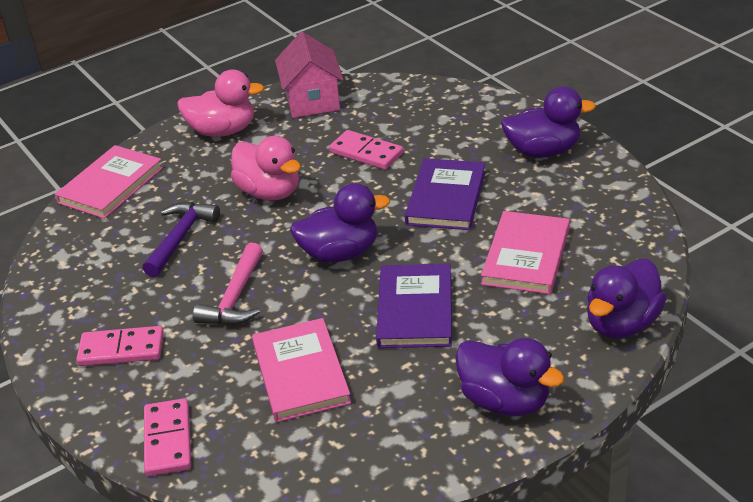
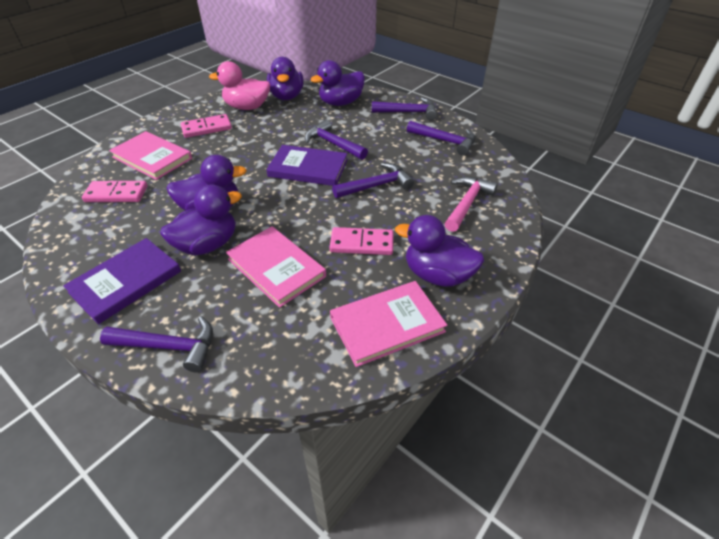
pink duck: [177,70,264,137] [231,136,301,200] = 2 -> [209,61,270,110] = 1
pink house: [275,32,344,118] = 1 -> none = 0
purple duck: [290,183,390,263] [455,338,564,416] [501,86,596,158] [587,259,666,338] = 4 -> [160,184,242,255] [166,155,247,211] [267,57,304,100] [311,60,365,106] [395,215,484,287] = 5
purple hammer: [142,202,220,277] = 1 -> [100,316,213,372] [305,120,368,160] [332,163,414,198] [372,97,437,120] [407,121,475,156] = 5

